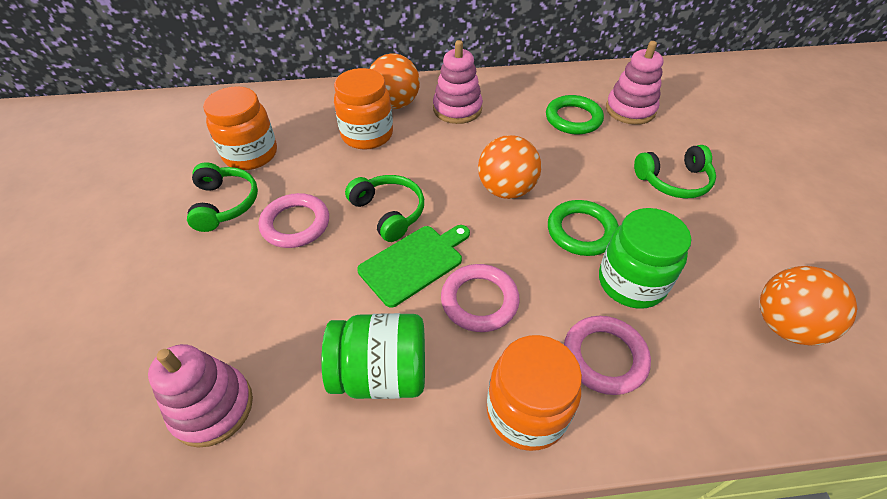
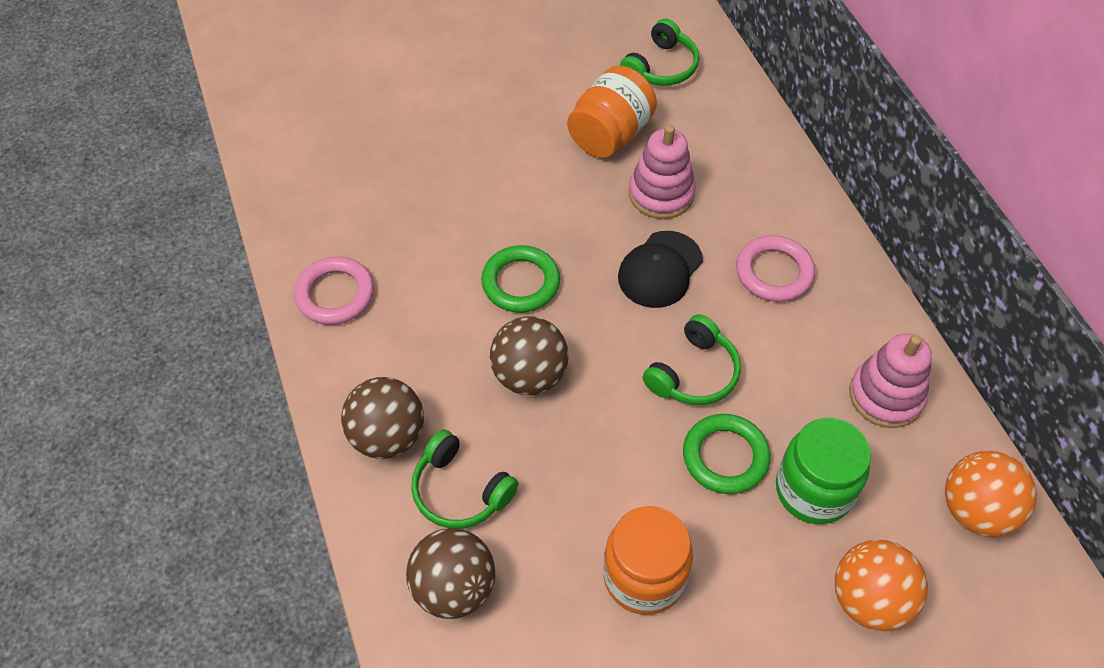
black cap: none = 0 -> [618,231,703,308] = 1
brown ball: none = 0 -> [341,377,424,459] [406,528,495,619] [490,316,569,395] = 3
green cutting board: [357,225,470,308] = 1 -> none = 0
green jar: [321,313,425,399] [599,208,691,309] = 2 -> [776,418,871,524] = 1
orange ball: [369,53,420,109] [478,135,541,199] [760,266,857,346] = 3 -> [835,540,928,631] [945,451,1037,537] = 2
orange jar: [203,86,277,170] [334,68,393,150] [487,335,582,451] = 3 -> [567,66,657,158] [603,506,693,615] = 2
pink ring: [259,193,329,248] [441,264,520,332] [564,316,651,395] = 3 -> [294,257,374,325] [736,235,815,302] = 2
pink stacking toy: [148,344,253,448] [433,40,483,124] [606,41,663,125] = 3 -> [629,125,696,219] [849,333,932,428] = 2

